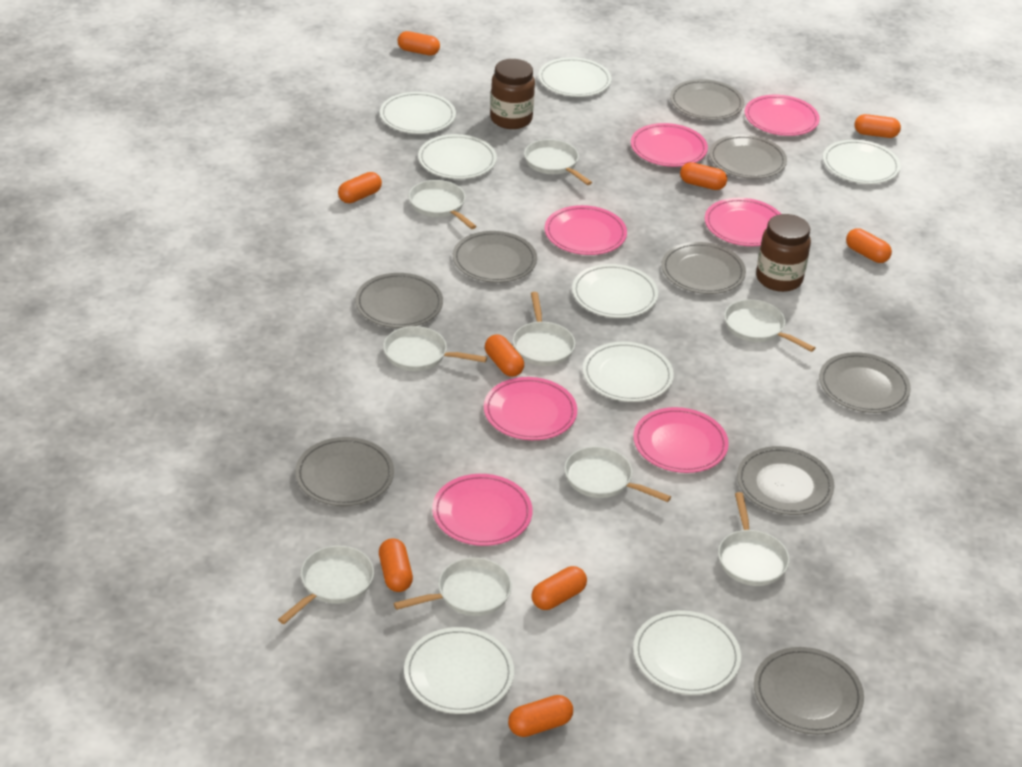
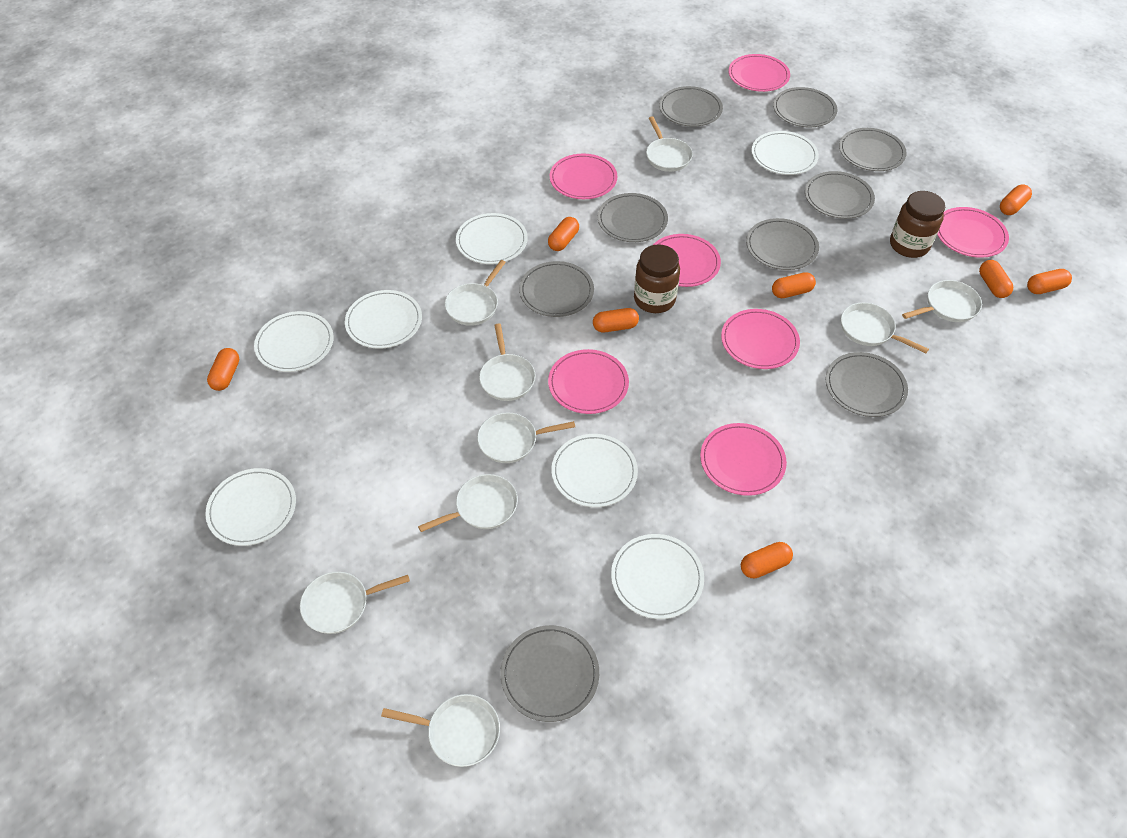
orange capsule: [338,172,382,203] [379,539,413,592] [398,31,440,55] [485,334,524,377] [508,695,573,737] [531,566,587,610] [680,162,727,190] [846,228,892,263] [855,114,901,138] = 9 -> [207,348,239,391] [548,217,579,251] [593,308,639,333] [741,542,793,578] [772,272,816,298] [979,260,1013,298] [1000,185,1032,215] [1027,269,1072,294] = 8
white plate: [380,92,456,134] [404,627,514,714] [418,134,497,179] [538,57,612,97] [572,264,658,318] [582,342,674,402] [633,610,741,695] [823,140,901,184] = 8 -> [205,468,296,546] [254,311,334,372] [345,290,422,349] [456,213,528,264] [551,434,638,507] [611,534,704,619] [752,131,819,175] = 7

